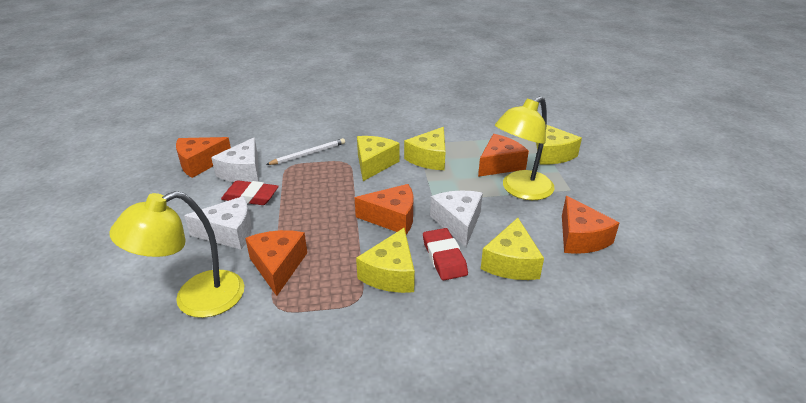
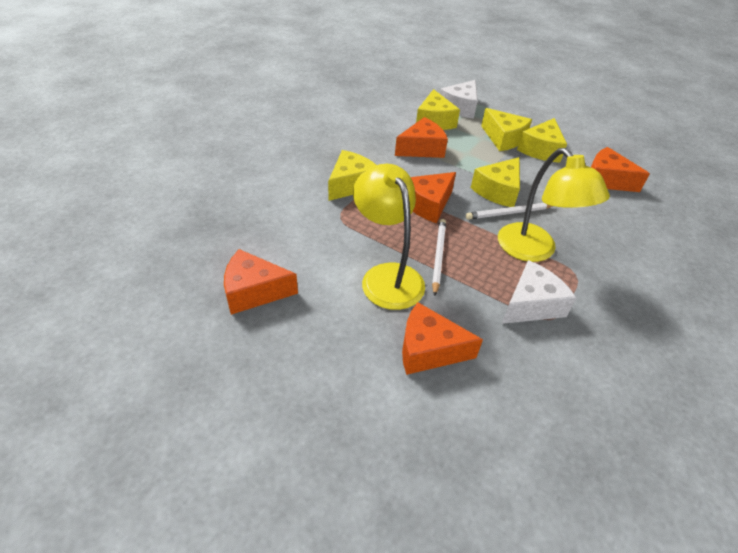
red eraser: [221,180,279,205] [423,228,468,280] = 2 -> none = 0
white cheese: [184,196,252,250] [211,138,259,182] [430,190,483,247] = 3 -> [440,80,478,119] [502,260,576,324] = 2
white pencil: [266,138,345,165] = 1 -> [432,219,446,296] [466,203,553,220] = 2

